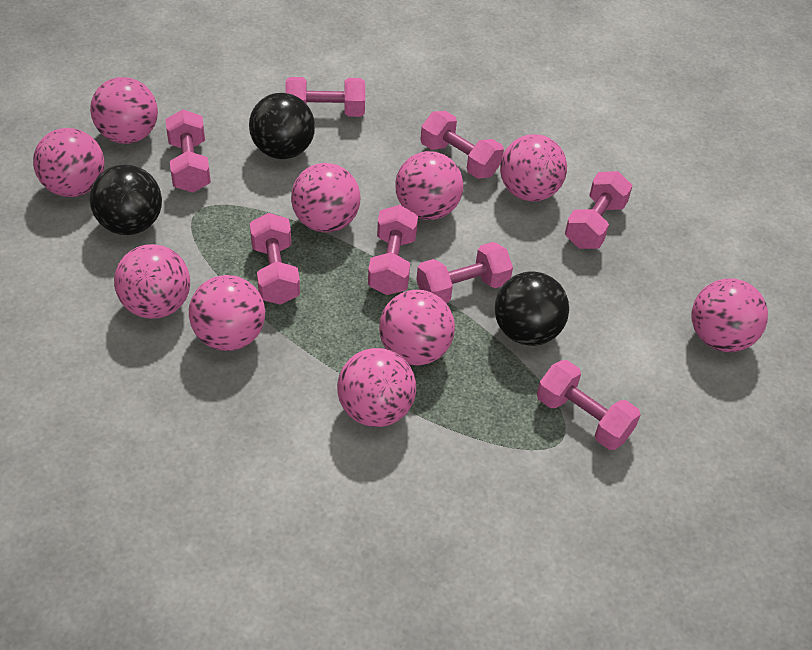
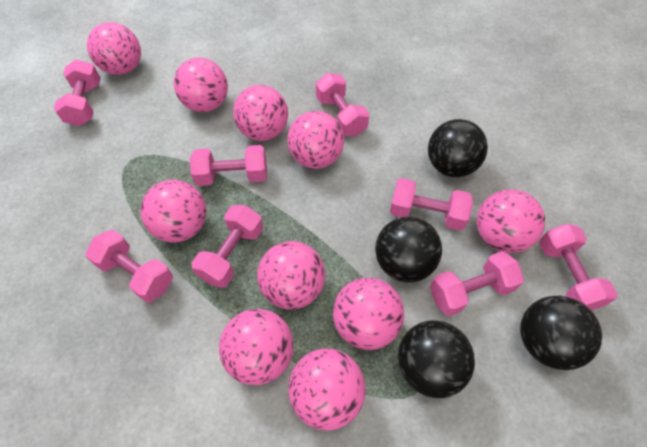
black ball: [90,164,162,235] [249,93,315,159] [495,271,569,346] = 3 -> [375,216,442,282] [398,320,475,398] [428,119,488,177] [520,296,602,370] = 4

